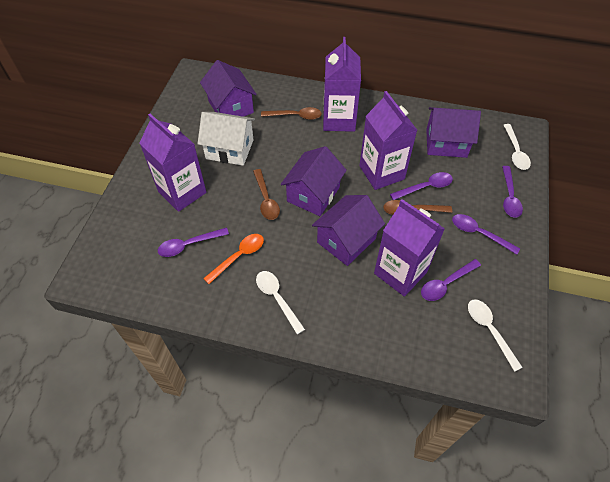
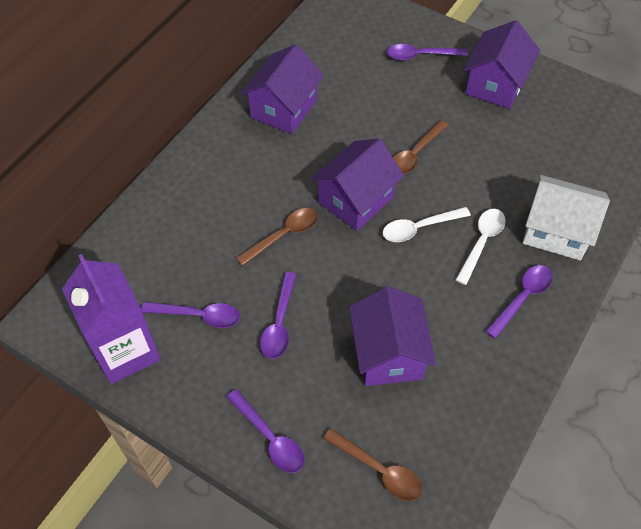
orange spoon: [203,234,264,284] = 1 -> none = 0
purple carton: [140,114,206,212] [323,37,361,132] [359,91,417,190] [374,199,445,297] = 4 -> [62,254,161,384] = 1
white spoon: [256,271,305,334] [468,299,523,372] [504,124,531,170] = 3 -> [383,207,471,242] [456,209,505,285] = 2

